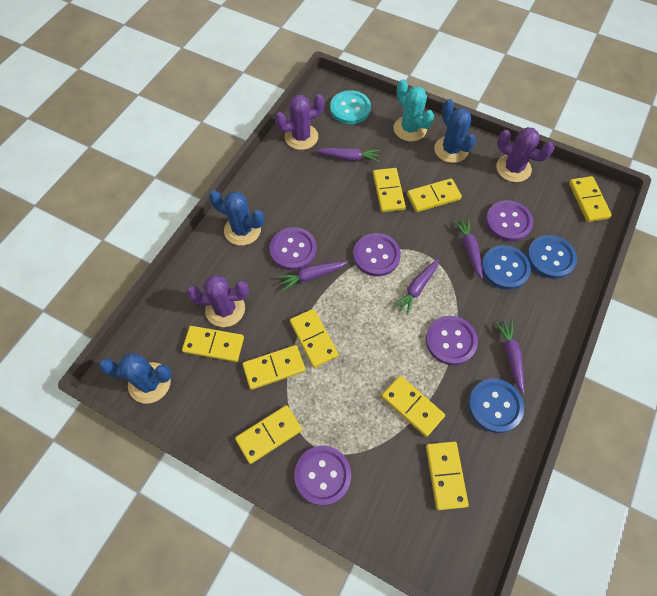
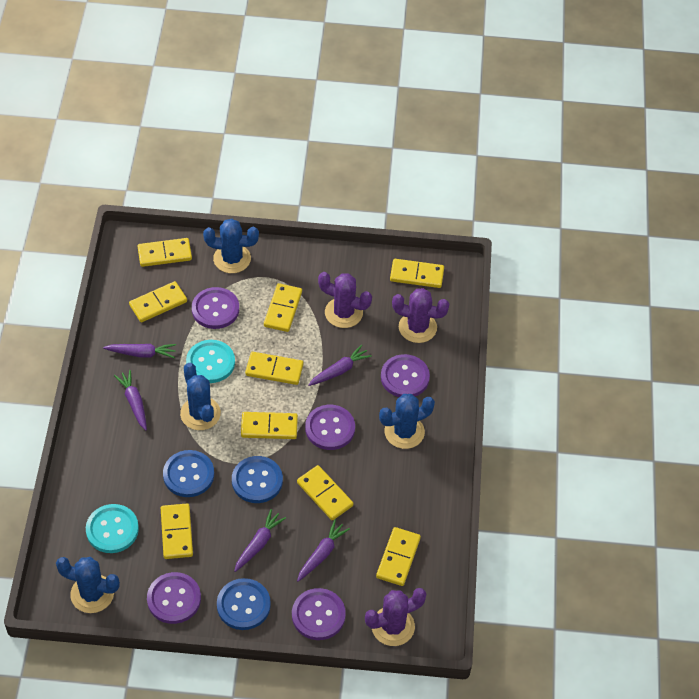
blue cactus: [99,353,172,404] [209,190,264,245] [434,99,476,163] = 3 -> [56,557,120,613] [180,363,221,430] [203,219,259,273] [379,394,435,449] = 4
turquoise button: [330,90,371,124] = 1 -> [86,504,139,553] [186,340,235,383] = 2
turquoise cactus: [394,79,434,141] = 1 -> none = 0

